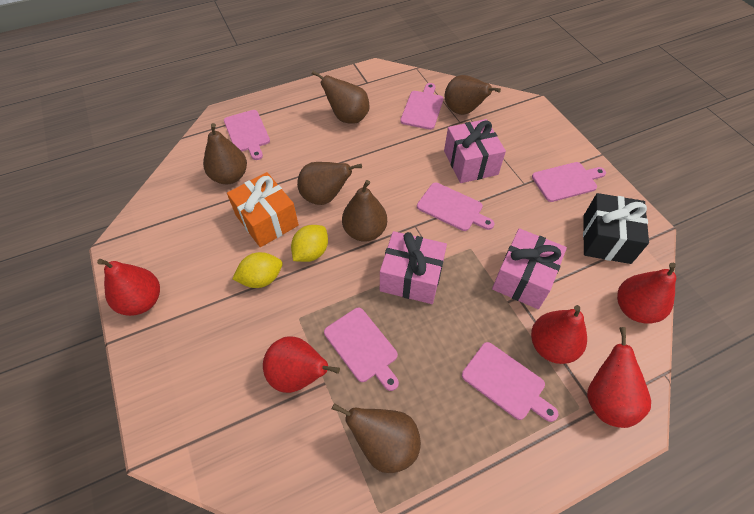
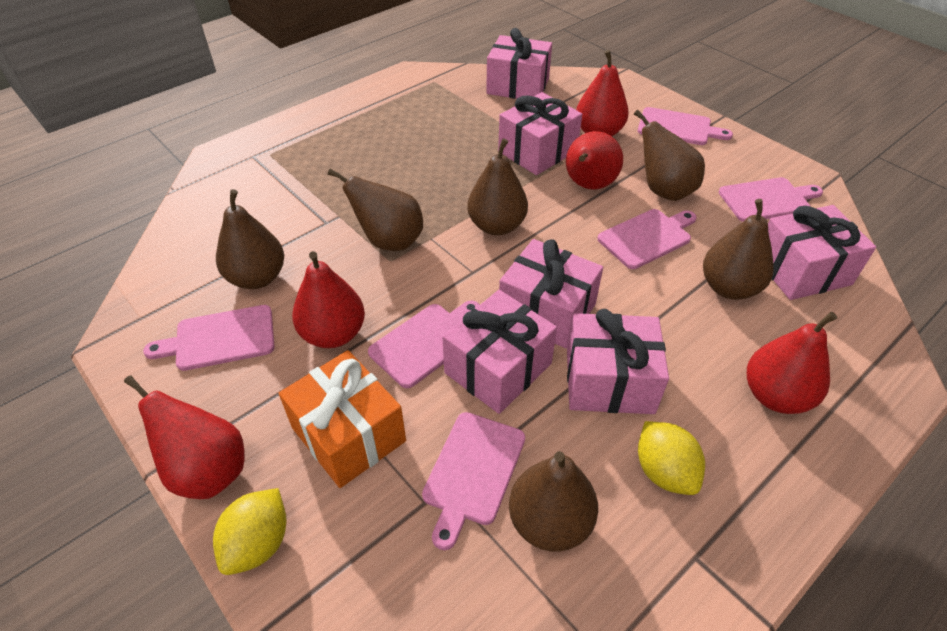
black gift: [583,193,649,264] = 1 -> none = 0
pink gift: [380,231,447,304] [444,119,506,183] [492,228,567,309] = 3 -> [442,290,557,414] [486,28,552,99] [498,92,582,175] [499,239,603,348] [567,309,669,414] [768,205,876,300] = 6

